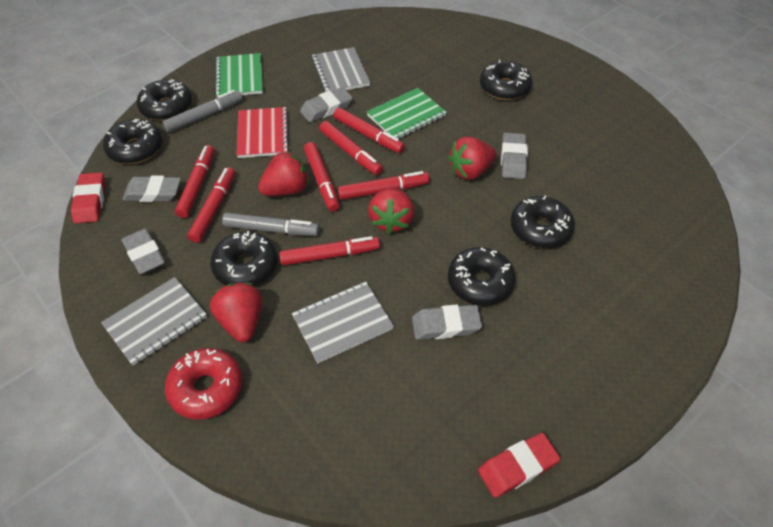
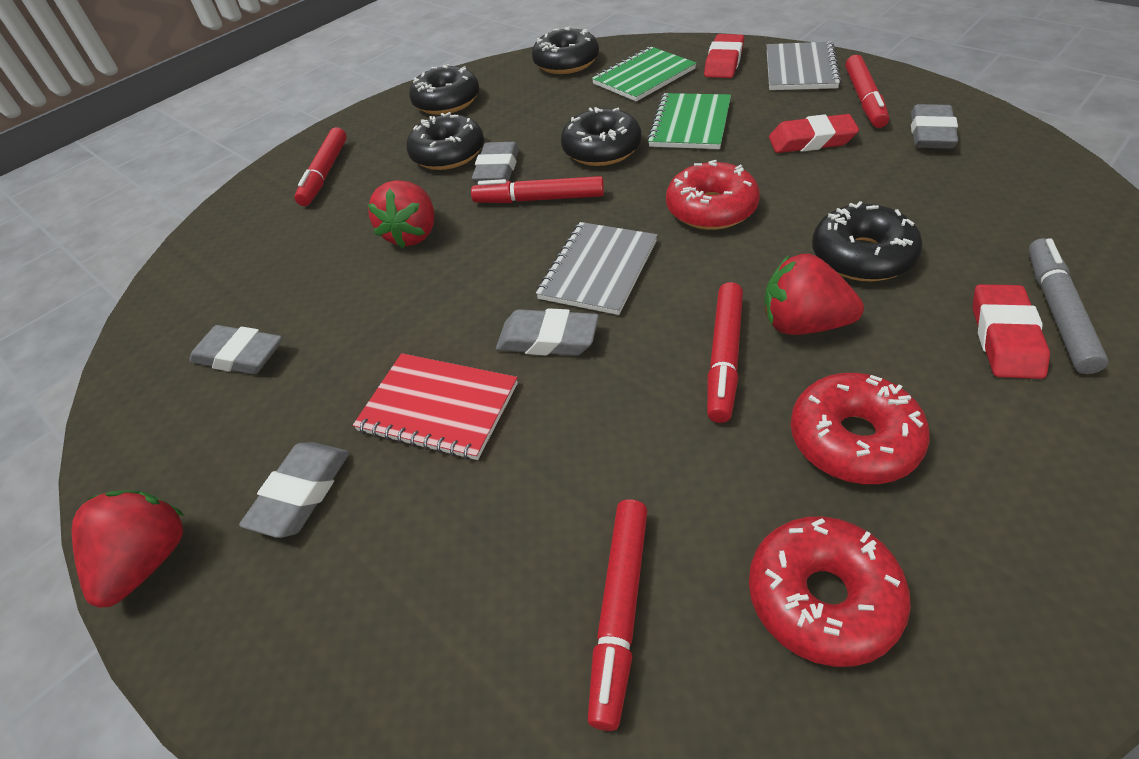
black donut: [103,119,162,164] [137,79,192,121] [210,231,277,286] [448,247,515,306] [480,60,532,100] [510,196,575,248] = 6 -> [406,112,484,170] [409,64,479,115] [532,27,599,74] [561,107,641,166] [812,201,923,281] = 5
grey marker: [163,90,243,132] [222,213,319,236] = 2 -> [1028,238,1109,374] = 1
grey notebook: [101,277,207,365] [292,282,394,363] [312,47,370,92] = 3 -> [536,222,657,315] [767,42,841,90] = 2
red donut: [165,348,242,420] = 1 -> [666,160,760,230] [749,516,911,667] [791,373,930,484] = 3
red eraser: [71,172,106,223] [478,433,560,498] = 2 -> [704,34,744,78] [769,114,859,153] [973,284,1050,379] = 3
red marker: [175,145,215,218] [187,167,235,243] [279,236,380,266] [304,142,340,212] [319,121,383,175] [333,108,405,153] [338,171,430,200] = 7 -> [295,127,347,206] [471,176,604,203] [588,499,647,731] [707,282,743,423] [845,55,889,128] = 5
red strawberry: [210,283,262,342] [258,151,309,196] [368,187,414,234] [448,136,497,180] = 4 -> [72,490,185,608] [367,180,434,248] [765,254,864,335] = 3

